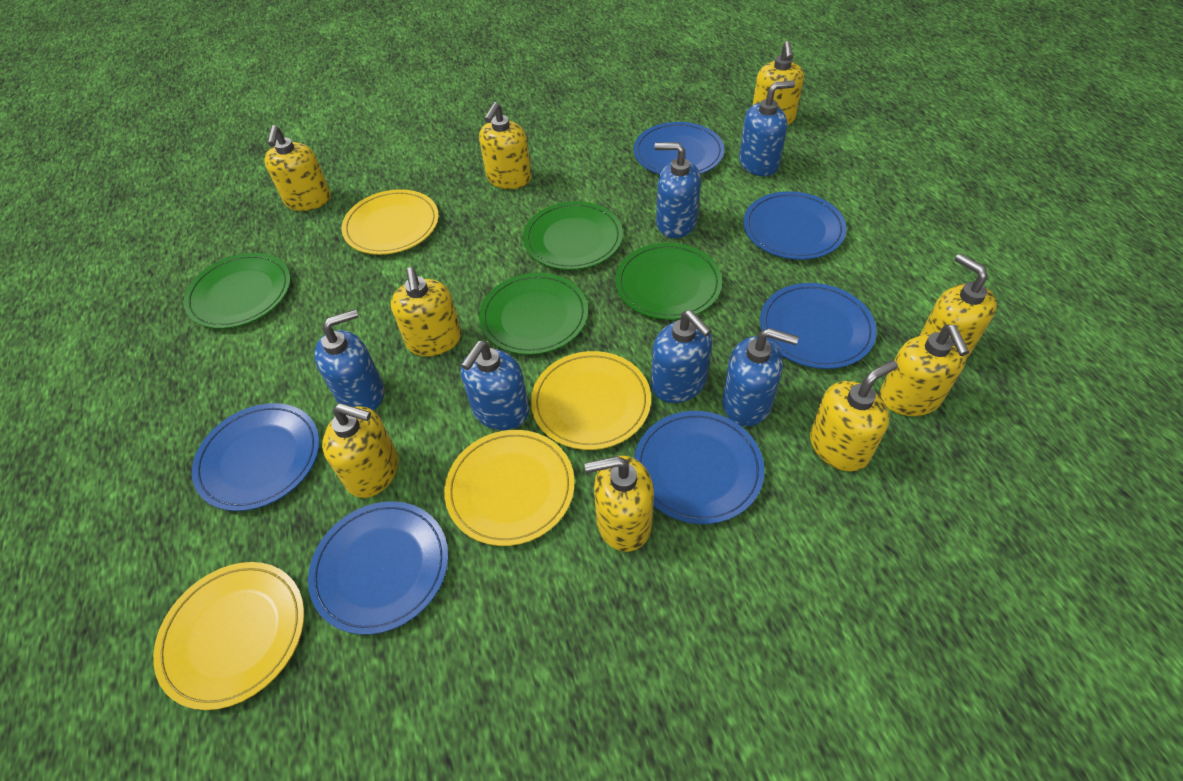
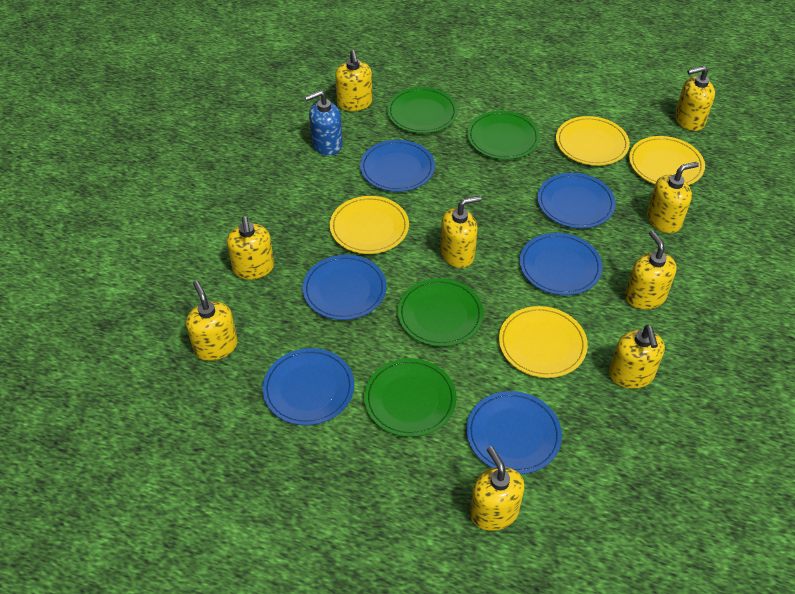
blue soap dispenser: [314,309,384,411] [461,341,529,430] [651,310,712,403] [655,142,701,238] [722,328,799,426] [739,81,795,176] = 6 -> [305,90,343,156] = 1

